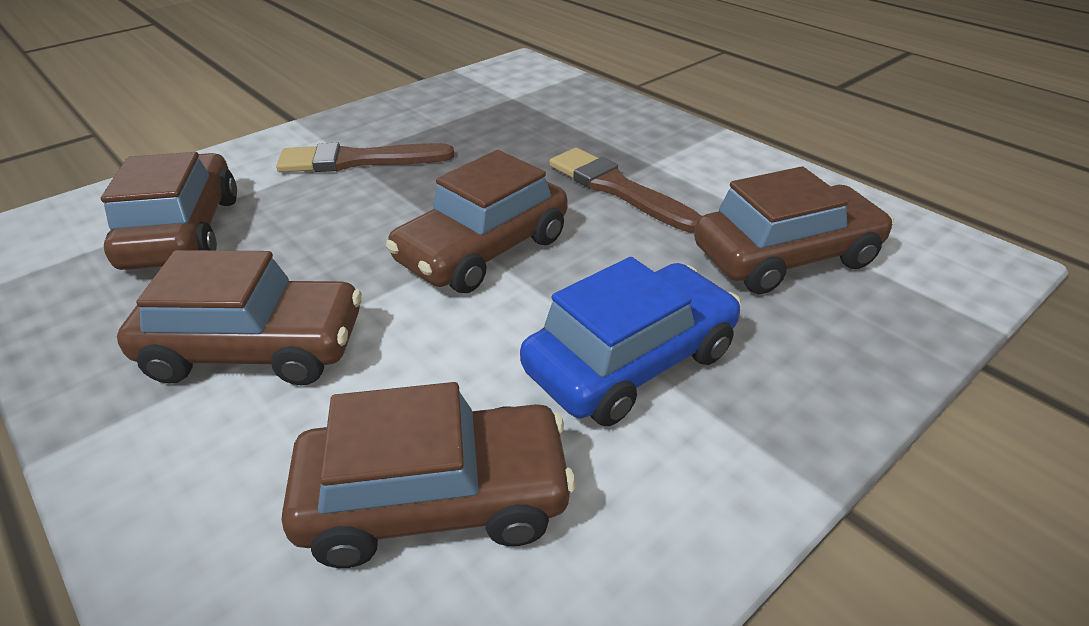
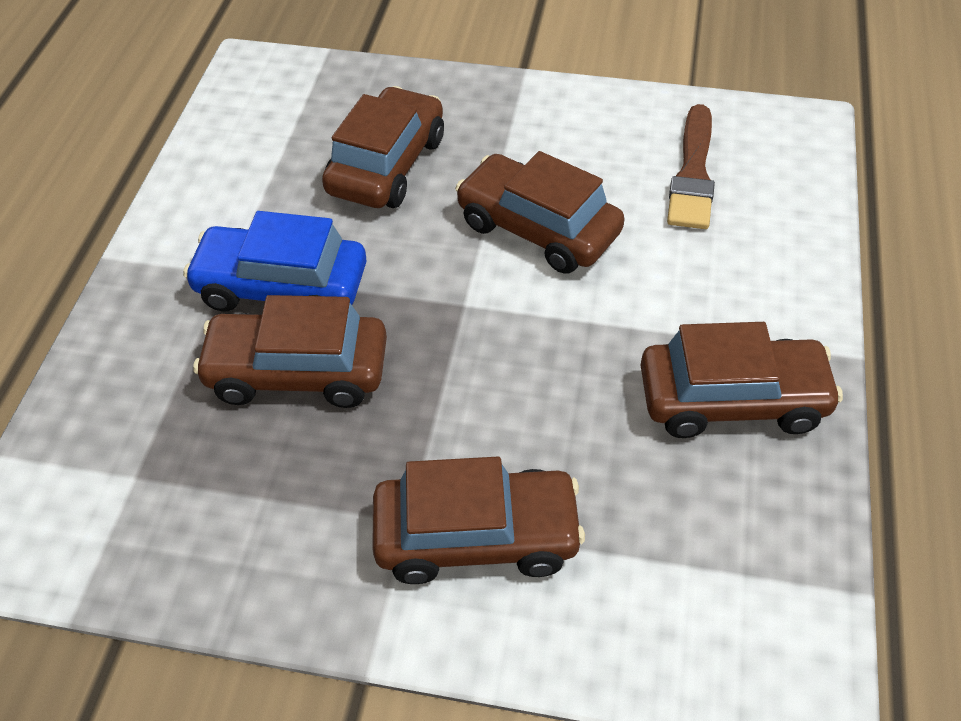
brown brush: [276,143,454,172] [549,148,701,233] = 2 -> [667,104,715,229] = 1

